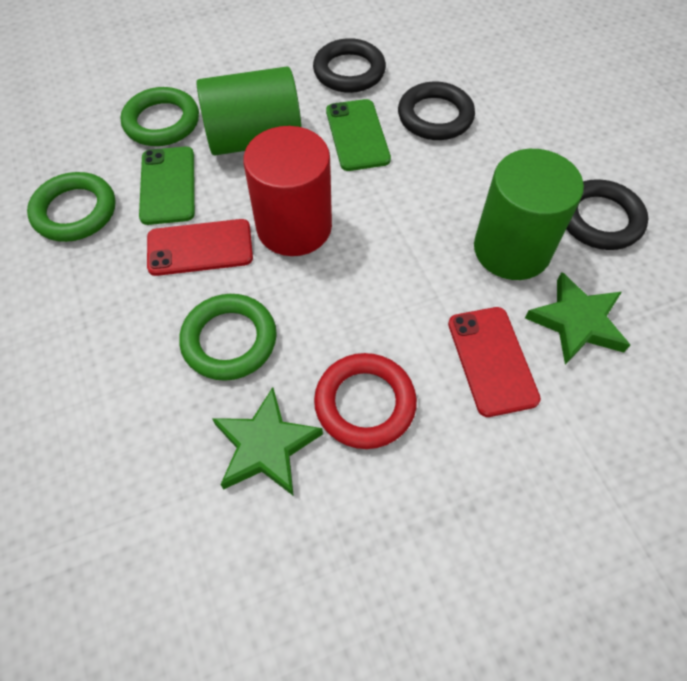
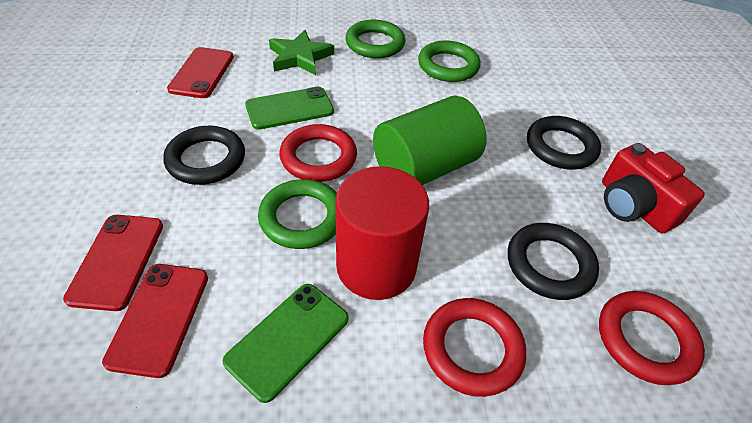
green cylinder: [196,67,302,156] [474,149,584,280] = 2 -> [373,96,487,185] = 1
green star: [212,387,323,496] [525,272,630,365] = 2 -> [269,30,334,75] = 1
red camera: none = 0 -> [602,143,705,233] = 1
red phone: [147,219,253,276] [448,307,541,417] = 2 -> [63,215,163,311] [102,264,208,378] [167,47,234,98] = 3
red ring: [314,353,417,449] = 1 -> [280,124,357,182] [423,298,526,397] [599,291,705,385] = 3

